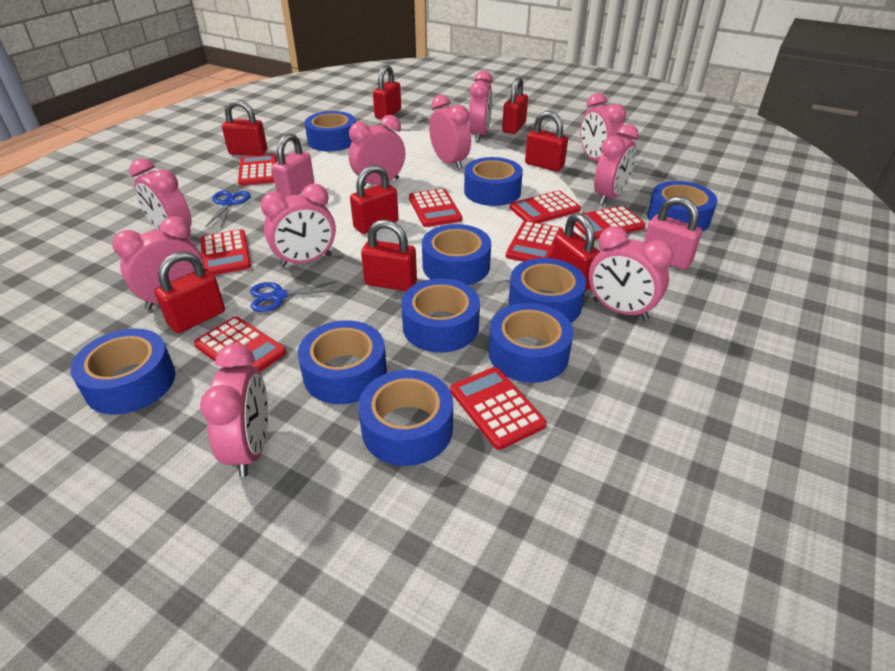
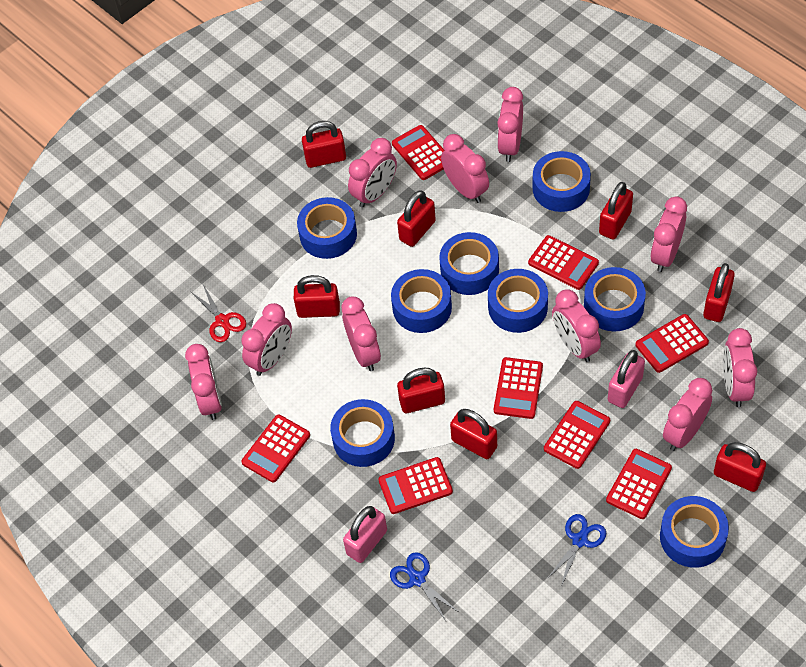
blue tape: [70,329,176,415] [298,320,387,404] [305,111,356,151] [358,370,453,466] [401,278,480,353] [422,224,491,285] [464,157,523,206] [488,303,574,383] [509,258,586,323] [647,181,717,232] = 10 -> [297,197,357,259] [330,399,395,467] [391,269,452,333] [439,232,499,295] [488,269,548,333] [533,151,591,212] [584,267,646,331] [660,496,729,568] = 8
red scissors: none = 0 -> [190,285,246,342] = 1

